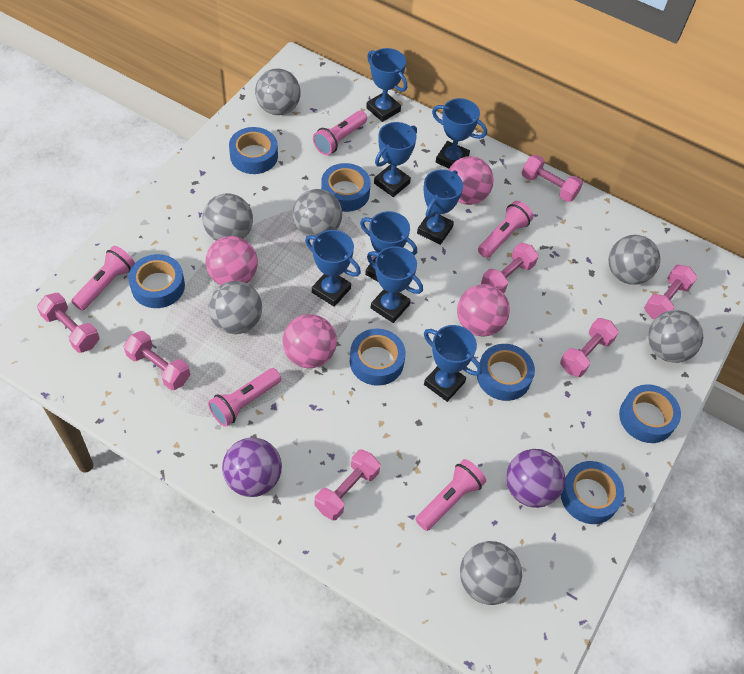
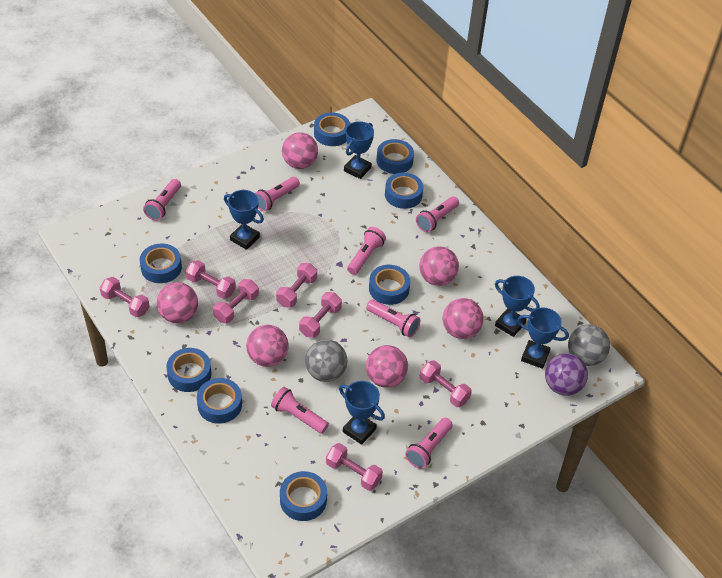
blue tape: [128,254,185,308] [229,127,278,174] [321,163,371,212] [350,329,406,386] [477,344,535,401] [561,461,624,524] [619,384,681,443] = 7 -> [140,244,182,283] [166,348,212,392] [197,378,242,424] [280,471,327,521] [314,112,350,146] [369,265,410,305] [377,139,414,174] [385,172,423,209] = 8
blue trophy: [305,230,361,307] [360,211,417,282] [366,48,407,122] [367,246,423,323] [374,122,417,197] [417,170,463,245] [424,325,482,402] [432,98,487,168] = 8 -> [224,190,264,250] [339,381,385,445] [344,121,374,179] [495,276,540,337] [517,307,569,369] = 5
grey ball: [202,193,253,241] [208,281,262,334] [255,68,301,115] [293,189,342,236] [460,541,522,605] [609,235,660,285] [648,310,704,363] = 7 -> [305,340,348,382] [568,324,610,366] = 2
pink ball: [206,236,258,285] [282,314,337,368] [449,156,494,205] [457,284,510,337] = 4 -> [157,282,198,323] [246,325,289,367] [282,132,318,169] [366,345,408,388] [419,246,459,286] [443,298,484,339] = 6
pink flashlight: [71,246,135,311] [208,368,281,427] [313,111,367,155] [415,459,486,531] [478,201,533,258] = 5 -> [143,179,181,221] [255,177,300,211] [271,387,329,434] [347,227,386,275] [366,300,421,338] [405,418,453,469] [416,196,459,232] = 7
purple ball: [222,437,282,497] [506,449,565,508] = 2 -> [545,353,588,396] = 1

